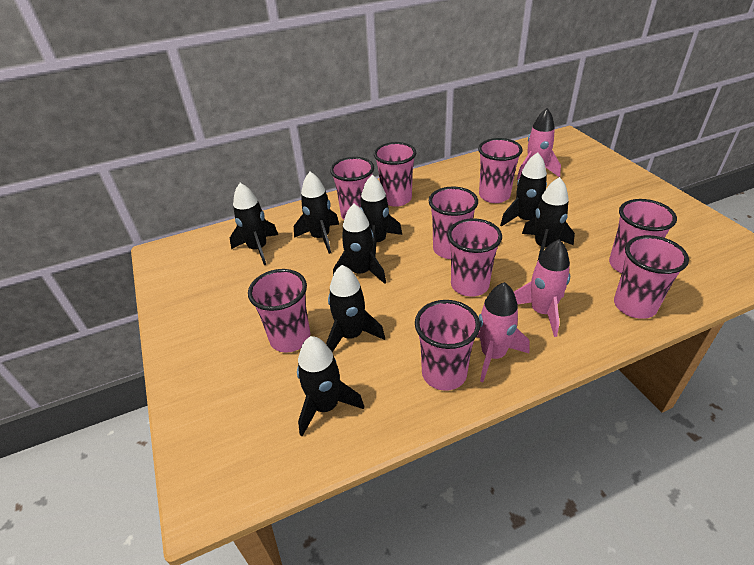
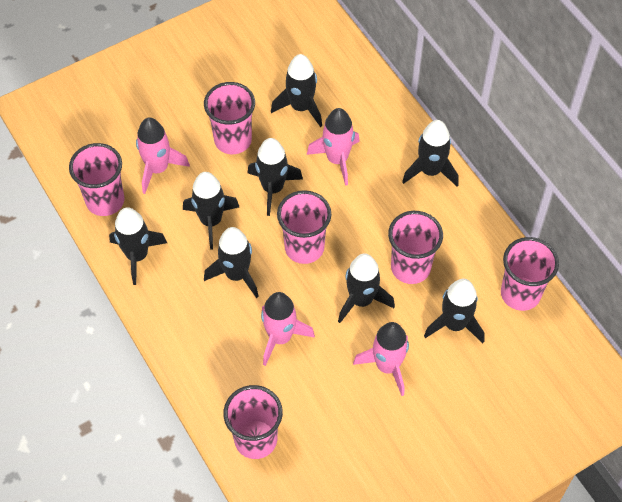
pink cup: [248,269,310,352] [330,157,374,219] [374,142,416,207] [415,300,480,391] [429,186,478,259] [447,218,502,297] [478,138,523,203] [609,199,677,274] [614,235,689,319] = 9 -> [69,143,125,216] [204,82,255,154] [223,385,283,459] [277,190,331,264] [388,211,443,284] [501,237,559,311] = 6
pink rocket: [477,282,530,382] [514,239,570,337] [517,108,561,180] = 3 -> [136,117,190,194] [261,292,315,366] [307,108,360,186] [353,322,409,396] = 4

